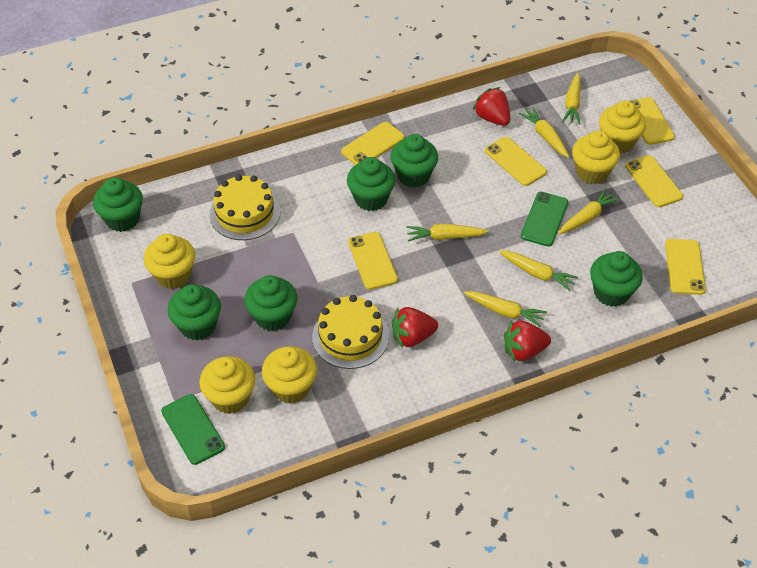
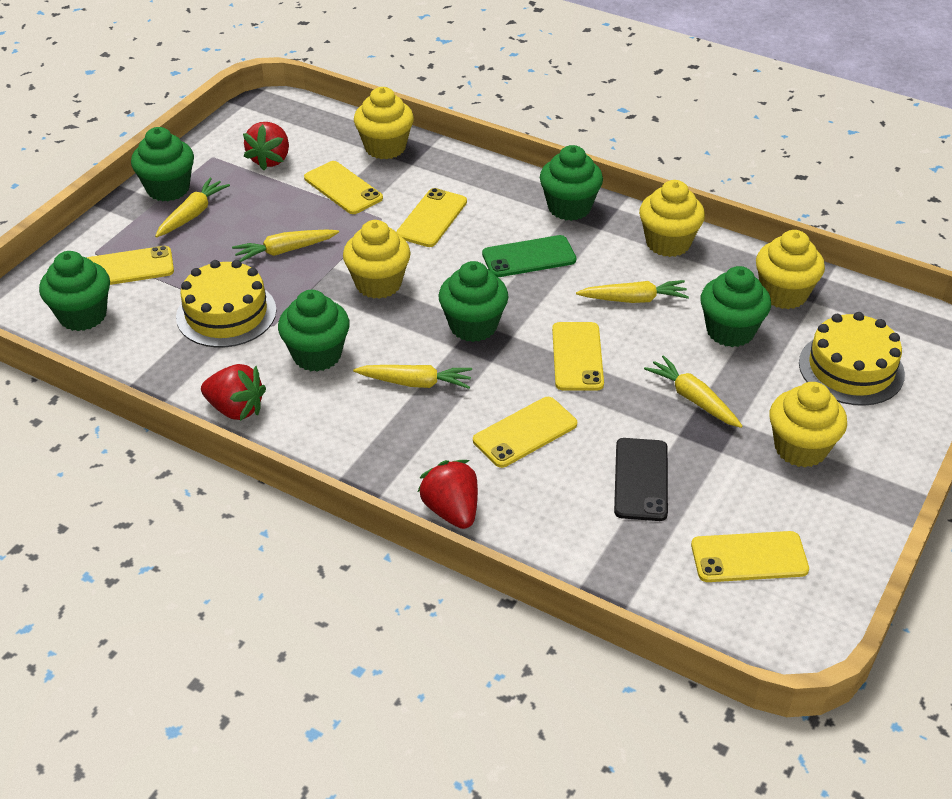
black phone: none = 0 -> [614,438,668,521] = 1
green phone: [161,394,225,465] [521,192,568,247] = 2 -> [482,235,576,277] = 1
yellow carrot: [407,224,489,242] [463,291,547,328] [499,250,578,291] [519,107,569,158] [558,188,620,234] [562,73,581,125] = 6 -> [155,178,230,238] [232,230,339,262] [353,365,472,389] [576,280,689,303] [644,355,742,428] = 5

